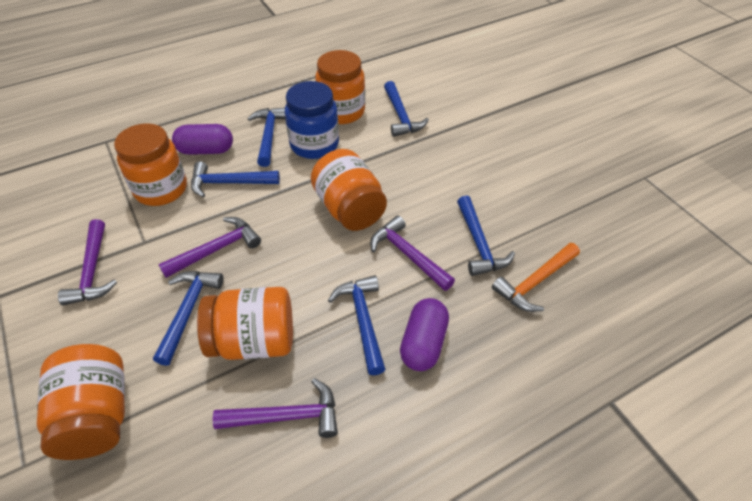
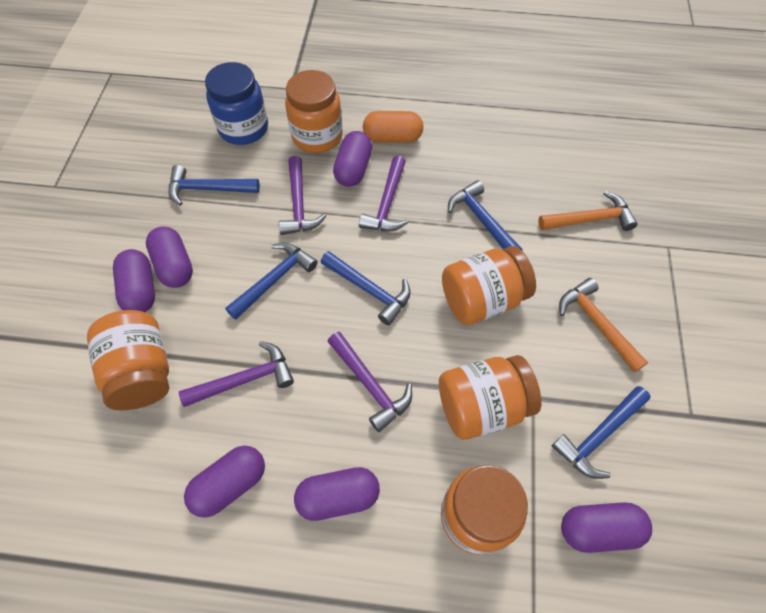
blue hammer: [153,271,224,366] [191,161,280,197] [247,107,285,167] [328,275,385,375] [384,81,429,137] [457,196,515,276] = 6 -> [169,165,260,206] [225,243,318,320] [320,251,411,326] [448,180,523,251] [552,386,651,479] = 5
orange capsule: none = 0 -> [363,111,424,143] = 1
orange hammer: [492,243,580,312] = 1 -> [538,191,638,231] [559,278,648,372] = 2
purple capsule: [172,124,233,155] [400,298,449,371] = 2 -> [113,249,155,312] [146,226,193,288] [184,446,265,518] [294,467,380,521] [333,131,372,187] [561,502,652,553] = 6

